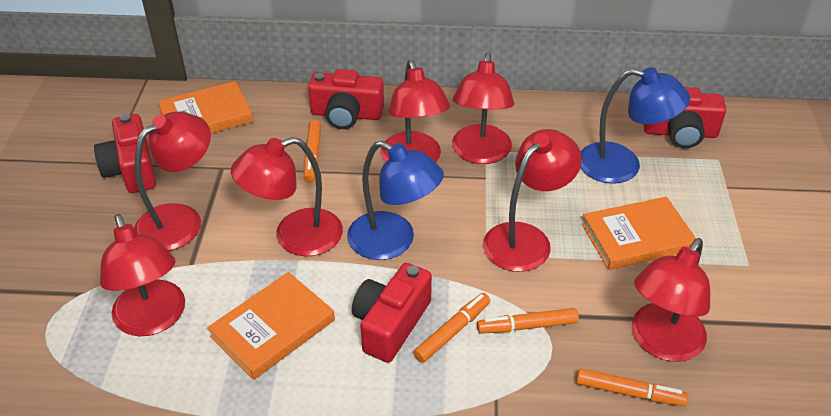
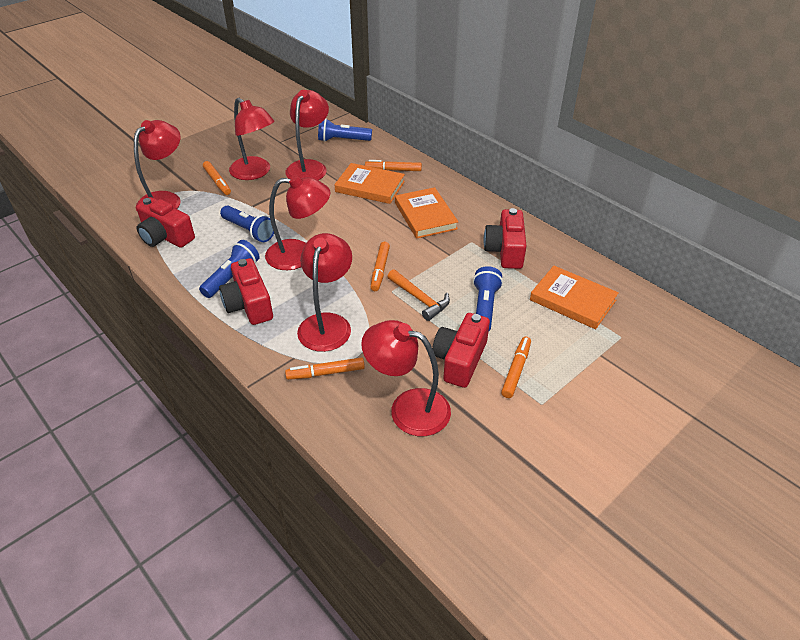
blue flashlight: none = 0 -> [199,240,260,298] [220,206,274,242] [318,118,372,142] [473,266,503,332] = 4
blue lamp: [347,141,444,260] [580,67,690,184] = 2 -> none = 0
orange hammer: none = 0 -> [387,269,450,321] = 1
orange marker: [304,120,321,183] [413,293,490,363] [477,308,579,334] [576,368,688,406] = 4 -> [203,161,231,195] [285,357,365,380] [365,160,422,171] [371,242,390,291] [501,336,531,398] = 5
red lamp: [100,214,185,336] [134,112,211,251] [231,137,343,256] [380,60,450,162] [452,53,514,164] [483,129,582,272] [632,238,710,362] = 7 -> [134,120,181,211] [229,98,274,180] [265,174,331,270] [285,90,329,180] [297,233,352,352] [361,320,451,436] = 6

